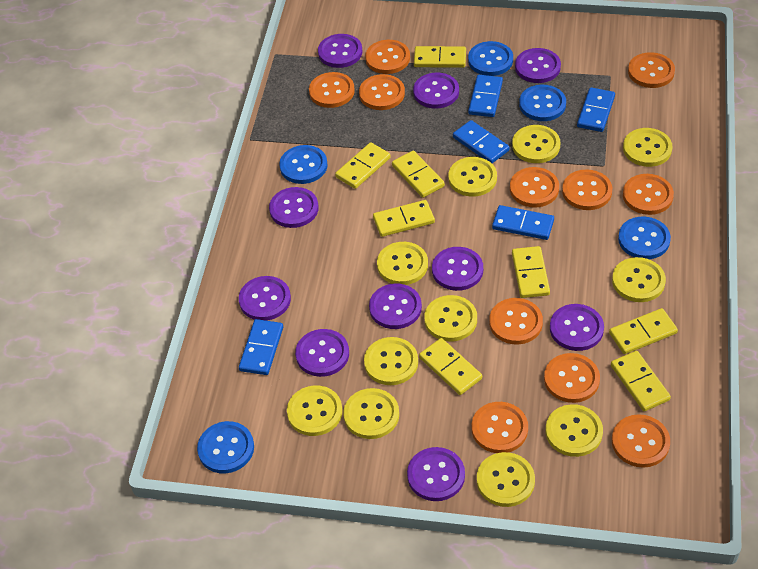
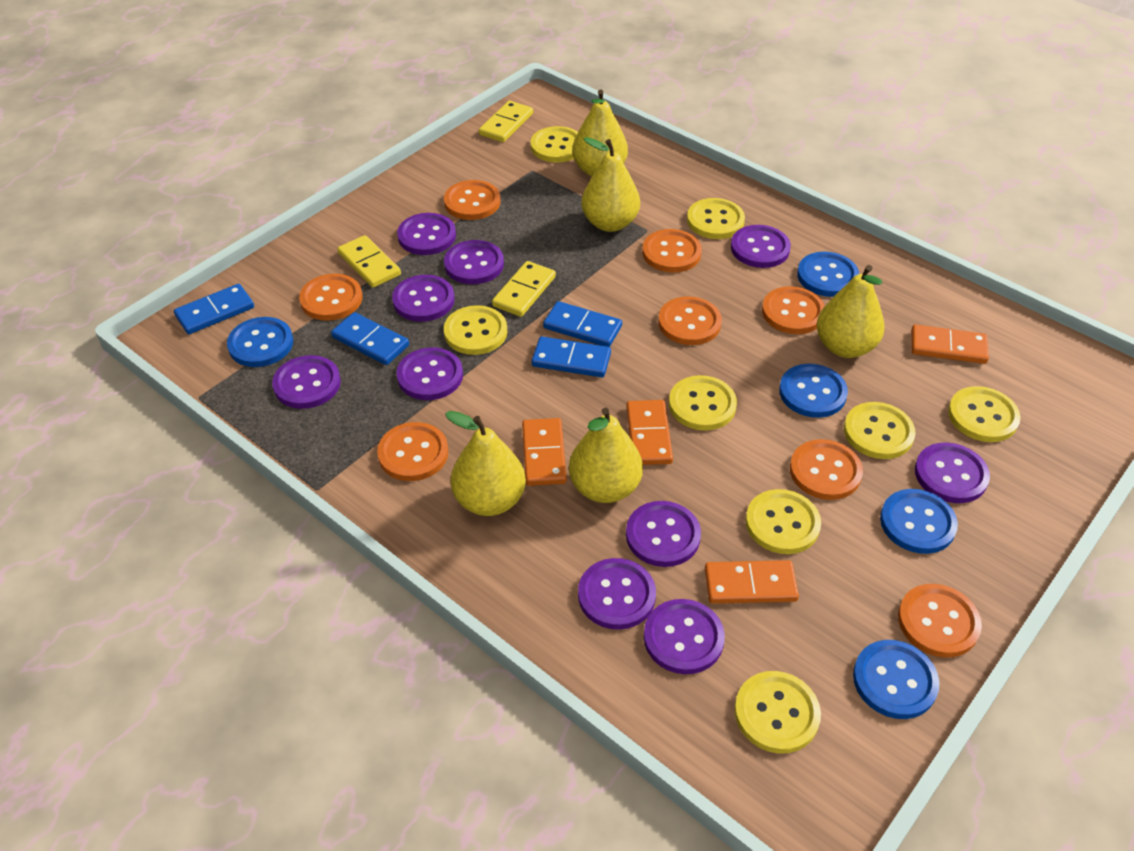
blue domino: [239,319,283,375] [453,120,510,163] [468,75,503,117] [492,205,554,240] [577,87,615,132] = 5 -> [174,284,254,334] [331,312,409,365] [532,336,611,377] [543,301,622,347] = 4
orange button: [309,72,355,108] [359,74,405,110] [365,40,410,74] [472,402,528,453] [489,298,543,344] [510,167,559,208] [544,353,600,403] [562,170,612,210] [612,414,670,468] [623,174,674,215] [628,52,675,88] = 11 -> [299,274,362,321] [377,422,448,481] [444,180,500,220] [642,229,702,273] [658,296,722,345] [762,286,825,334] [790,439,863,500] [898,584,982,658] = 8
orange domino: none = 0 -> [522,418,567,486] [626,400,673,465] [705,560,799,604] [911,324,989,364] = 4
yellow button: [287,385,343,436] [343,388,399,439] [364,337,418,385] [377,242,428,285] [424,295,477,342] [448,157,497,197] [477,452,535,507] [512,125,560,163] [546,404,603,457] [612,257,666,302] [623,128,673,167] = 11 -> [444,305,507,355] [530,126,578,163] [669,375,737,431] [687,198,745,239] [734,671,821,754] [745,489,821,554] [844,402,916,459] [948,386,1021,442] = 8
yellow domino: [335,142,391,189] [373,200,435,237] [392,151,445,198] [414,46,466,68] [419,338,482,395] [512,246,550,298] [609,308,678,354] [611,351,671,411] = 8 -> [337,235,401,288] [479,101,533,142] [492,261,556,317] = 3
yellow pear: none = 0 -> [445,411,526,516] [569,408,643,503] [572,89,628,176] [581,137,640,232] [817,265,885,358] = 5

